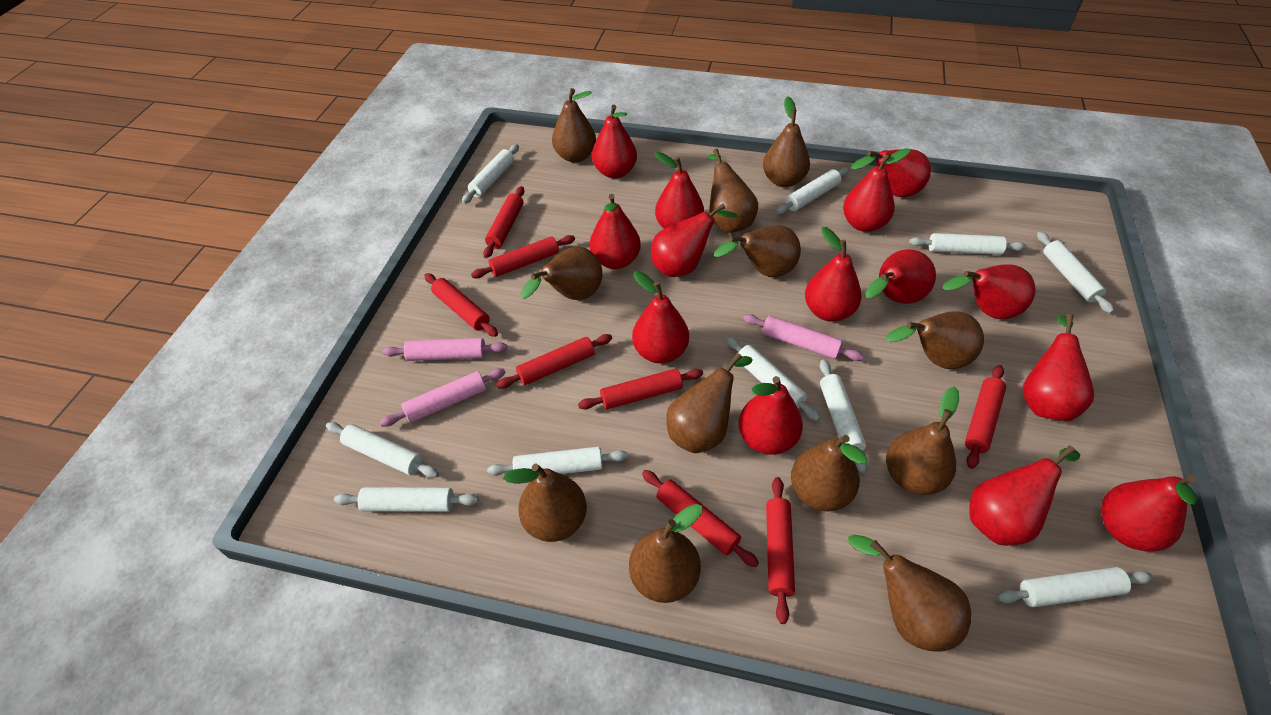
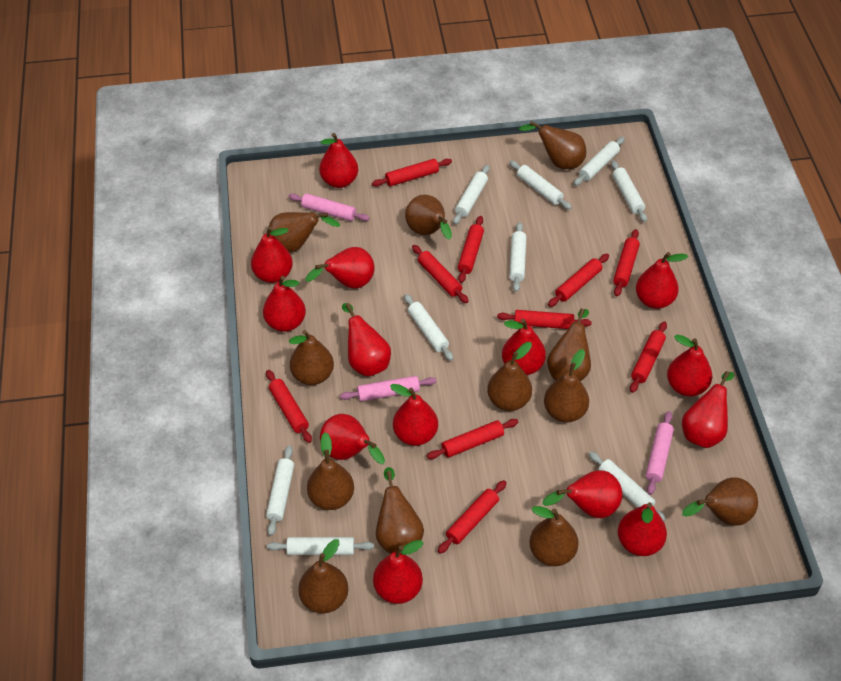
red rolling pin: [424,273,498,337] [471,235,575,278] [483,186,524,258] [496,334,612,389] [578,369,703,409] [642,470,759,567] [766,477,795,624] [965,365,1006,469] = 8 -> [266,370,312,443] [372,159,452,187] [412,245,469,303] [427,419,518,459] [438,480,507,554] [458,216,484,283] [497,310,592,329] [548,254,609,307] [613,229,640,297] [630,321,667,393] = 10
white rolling pin: [326,422,439,478] [334,487,479,512] [462,144,519,204] [487,447,628,476] [726,336,820,421] [776,167,850,214] [820,359,867,473] [909,233,1026,255] [996,567,1153,607] [1037,232,1114,314] = 10 -> [266,445,294,536] [267,537,374,555] [404,294,453,361] [453,165,490,224] [509,161,572,210] [509,222,526,292] [574,137,625,186] [589,451,666,521] [611,160,647,222] = 9

